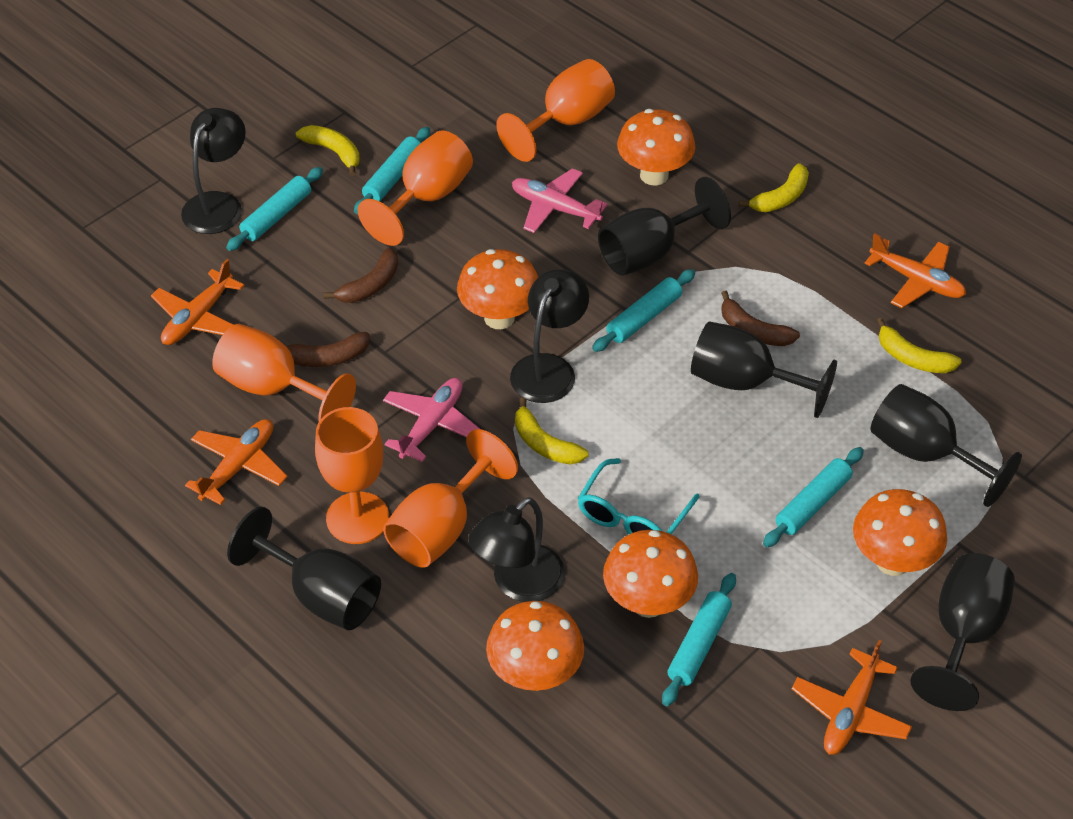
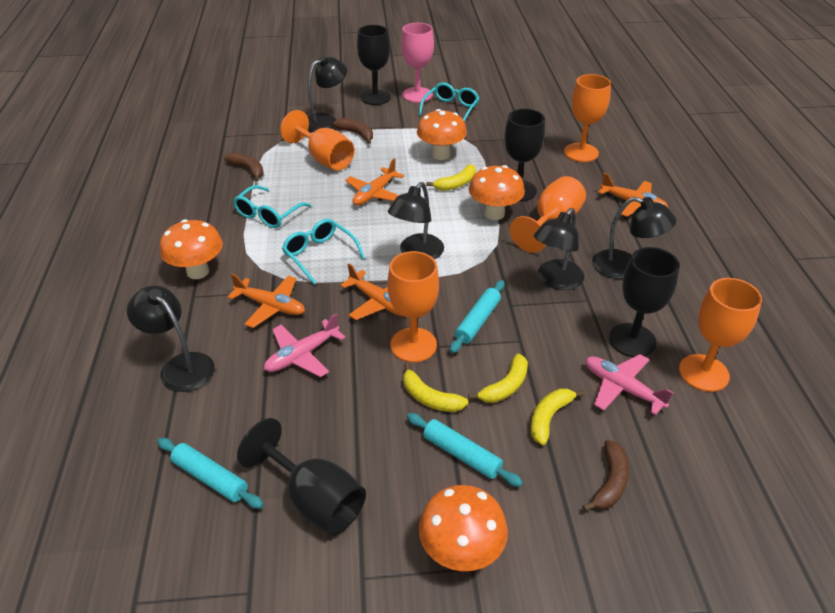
black goblet: [227,507,381,630] [598,177,731,276] [691,321,837,418] [871,384,1022,507] [910,553,1015,711] = 5 -> [237,418,366,535] [357,25,391,105] [504,109,545,201] [609,247,680,357] = 4
black lamp: [181,108,246,234] [468,497,565,602] [510,269,589,403] = 3 -> [127,286,215,392] [308,56,347,132] [388,182,444,260] [534,208,584,290] [592,197,676,279] = 5
orange mushroom: [457,249,538,329] [486,601,584,691] [603,530,698,618] [617,109,695,186] [853,489,947,576] = 5 -> [160,219,223,279] [417,109,467,160] [419,485,508,571] [469,165,525,220] = 4
pink goblet: none = 0 -> [401,23,434,103] = 1
turquoise glasses: [578,458,699,535] = 1 -> [233,185,311,228] [282,219,365,284] [418,82,479,122] = 3
turquoise rolling pin: [226,167,323,251] [354,127,430,214] [592,269,695,352] [662,573,736,706] [763,447,864,547] = 5 -> [157,438,264,509] [407,413,523,487] [450,280,505,353] = 3

